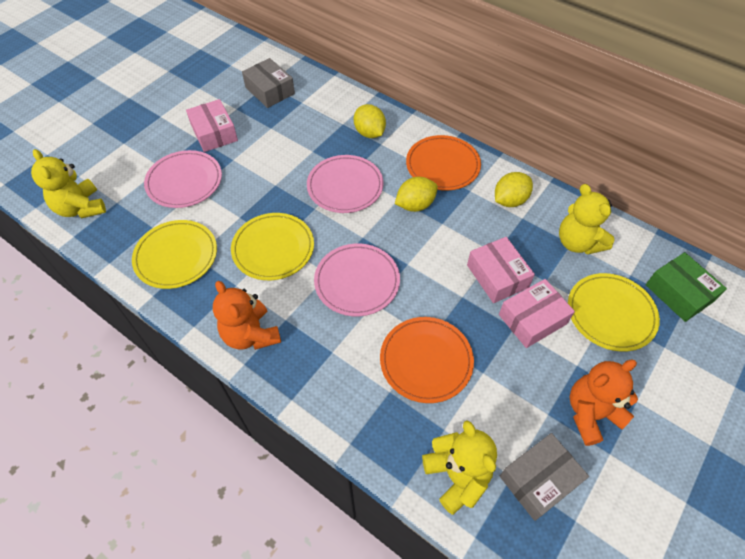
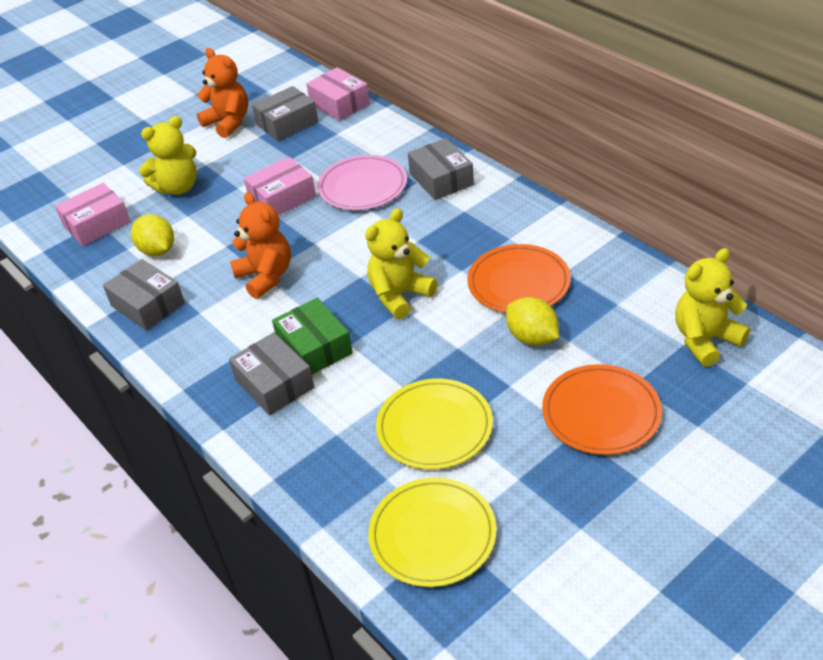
grey box: [242,58,295,108] [500,433,589,521] = 2 -> [103,259,185,330] [229,332,314,416] [252,86,318,141] [408,138,474,200] = 4
pink plate: [144,150,222,208] [307,155,384,213] [314,244,400,316] = 3 -> [317,155,407,210] = 1
yellow lemon: [354,104,386,138] [395,177,438,212] [495,172,533,207] = 3 -> [131,214,174,256] [506,297,559,346] = 2
yellow plate: [132,220,217,289] [231,213,314,280] [568,273,660,352] = 3 -> [368,478,497,587] [376,379,493,470] = 2

